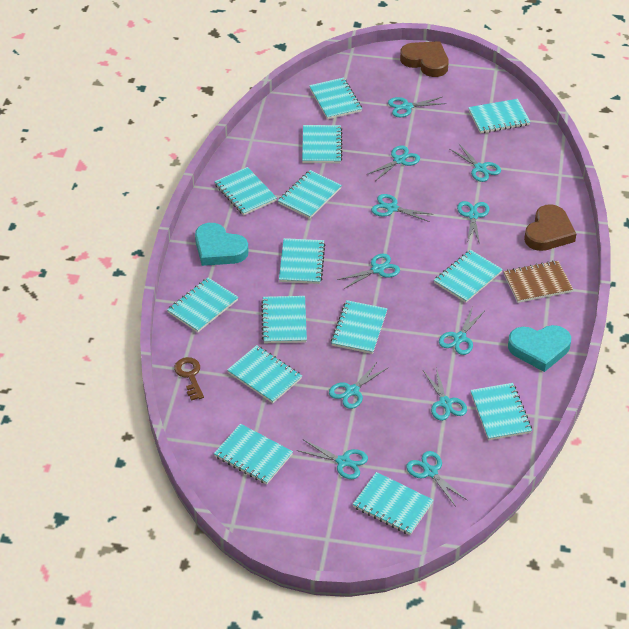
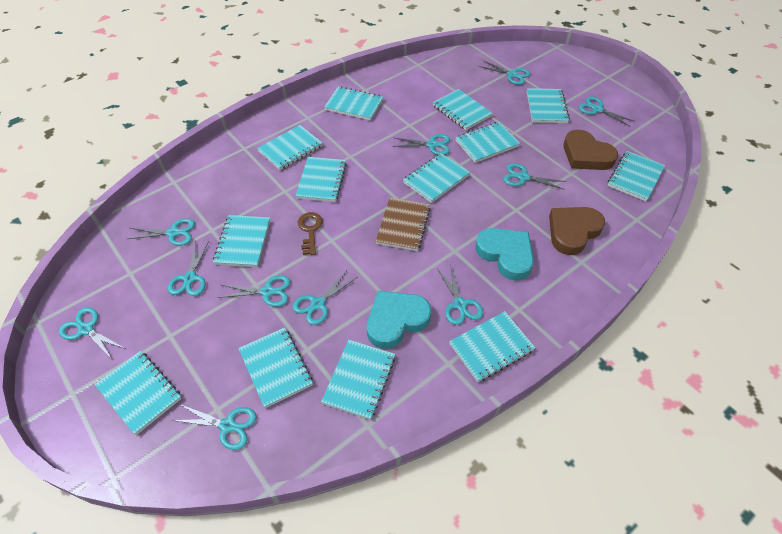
turquoise notebook: [167,278,238,333] [214,167,277,215] [214,424,293,484] [227,345,302,403] [261,296,307,343] [278,170,342,219] [279,238,325,284] [302,125,342,163] [309,77,362,120] [331,300,388,354] [353,472,434,535] [434,250,503,303] [468,99,530,133] [470,383,532,441] = 14 -> [95,351,182,435] [213,215,270,267] [238,328,313,408] [257,125,322,170] [295,157,347,202] [321,340,395,420] [324,86,383,120] [403,153,470,203] [433,89,493,130] [449,311,535,382] [455,122,520,163] [527,88,570,123] [608,151,665,201] = 13

